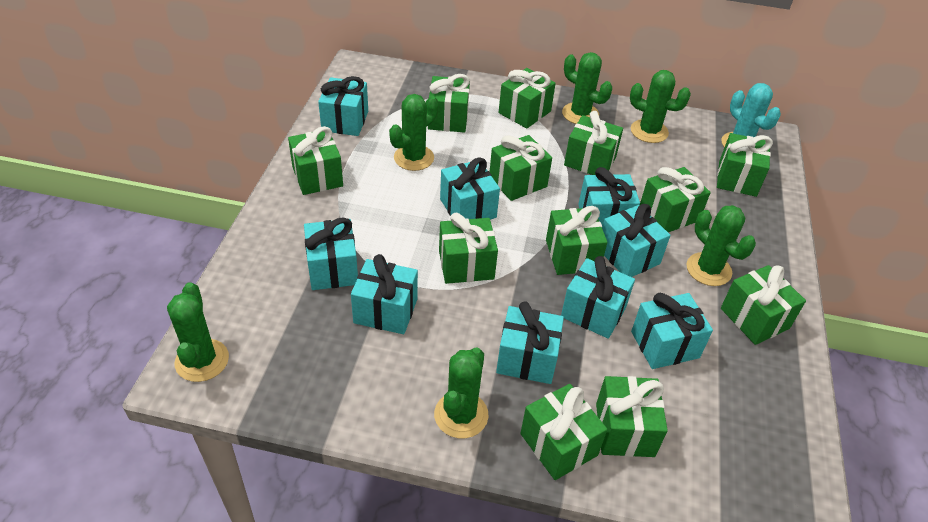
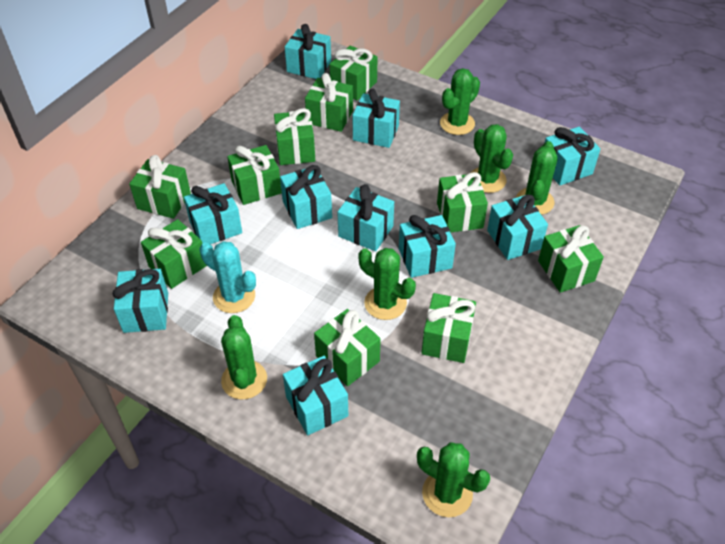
green gift: [288,126,343,195] [428,74,470,132] [439,213,498,284] [490,135,552,201] [499,68,556,129] [520,384,607,480] [546,206,608,275] [564,111,623,175] [596,376,668,457] [640,167,711,232] [717,133,773,197] [721,265,806,345] = 12 -> [129,155,191,219] [141,219,207,289] [227,145,282,205] [274,108,315,165] [305,73,353,132] [314,309,381,386] [330,46,378,101] [422,293,476,363] [437,172,488,233] [538,225,604,293] = 10
turquoise gift: [304,217,358,290] [318,76,368,136] [351,254,418,334] [440,157,500,220] [496,301,564,384] [561,256,635,339] [578,167,640,226] [602,204,671,277] [631,293,713,369] = 9 -> [113,269,168,333] [184,183,242,244] [280,165,332,229] [283,356,348,435] [285,24,331,79] [337,184,394,251] [353,89,400,148] [399,215,456,278] [487,195,548,260] [545,127,600,186] = 10

